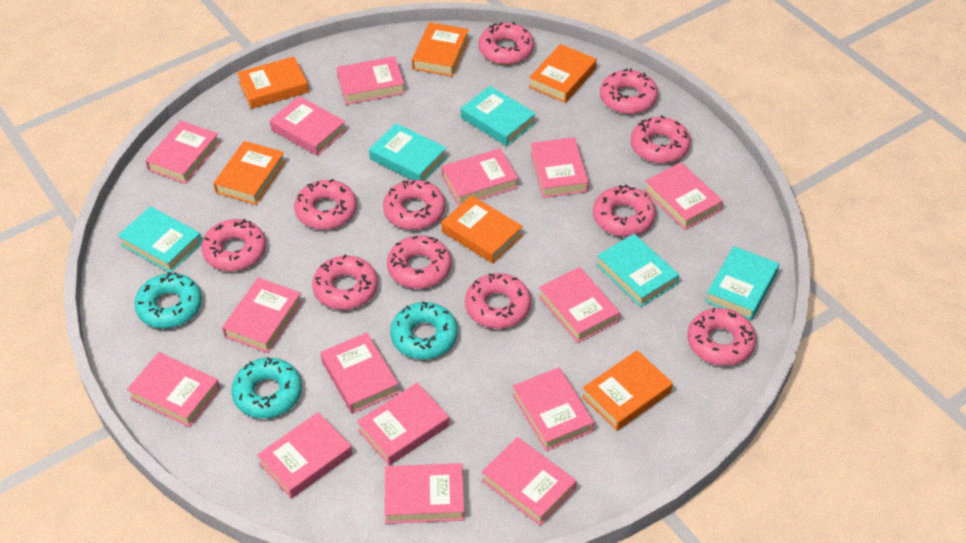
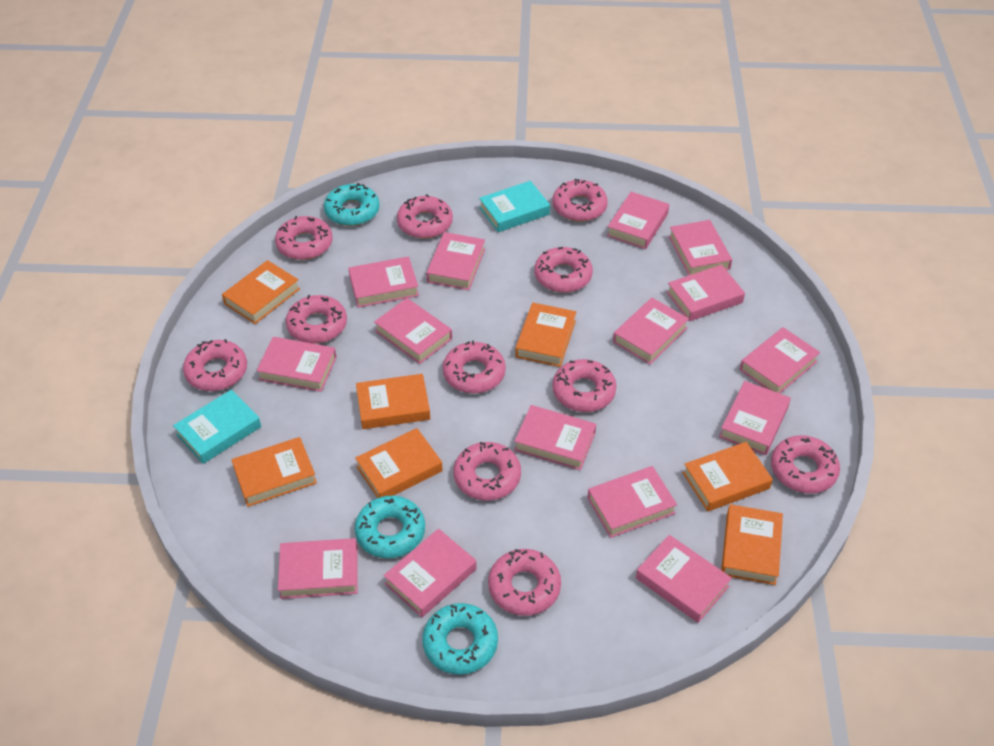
orange book: [213,141,286,205] [237,56,309,109] [412,22,469,77] [441,195,523,263] [529,44,597,103] [582,350,673,431] = 6 -> [222,260,300,324] [232,437,317,507] [355,428,443,498] [356,374,430,429] [515,303,576,367] [683,442,773,512] [721,504,783,585] = 7
turquoise book: [118,206,202,273] [369,123,447,181] [461,86,536,146] [596,234,679,307] [705,246,779,320] = 5 -> [173,390,261,464] [479,181,550,232] = 2

